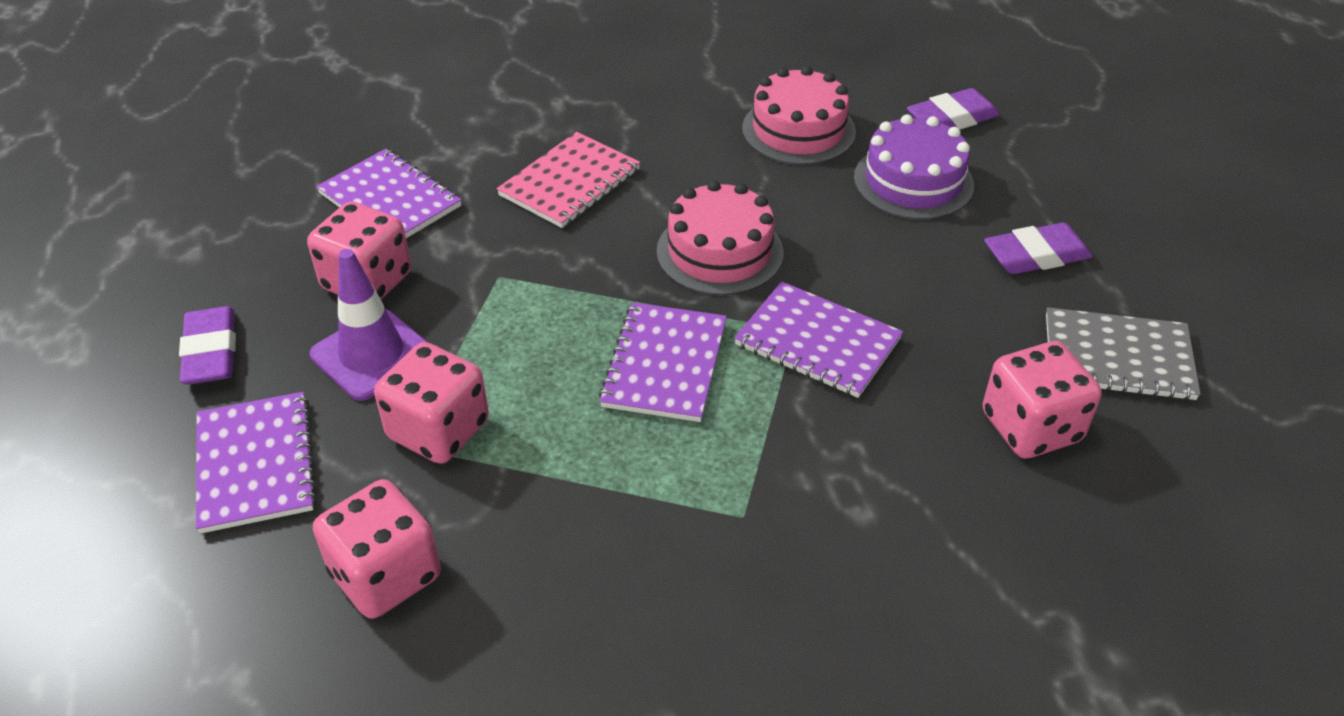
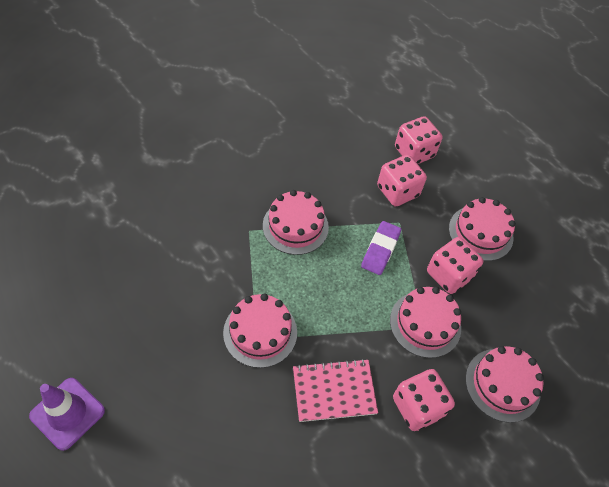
grey notebook: [1046,307,1201,401] = 1 -> none = 0
pink cake: [657,180,784,295] [742,66,856,165] = 2 -> [223,294,297,368] [263,190,329,255] [390,287,461,358] [449,197,516,261] [466,346,544,423] = 5
purple cake: [854,114,974,220] = 1 -> none = 0
purple eraser: [179,306,236,385] [907,88,1000,129] [984,222,1093,274] = 3 -> [361,221,401,275] = 1
purple notebook: [196,392,317,534] [316,149,461,238] [599,302,727,422] [734,281,903,398] = 4 -> none = 0

